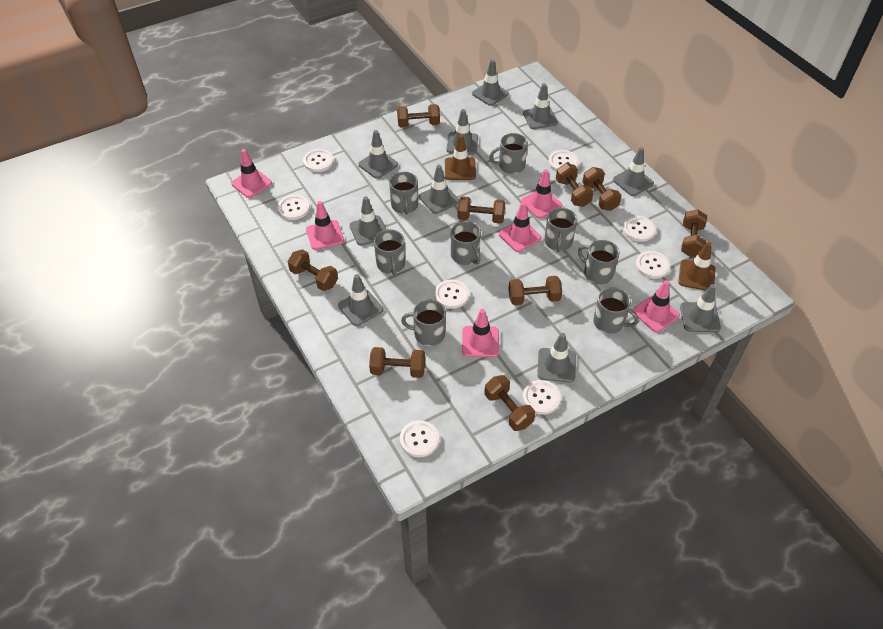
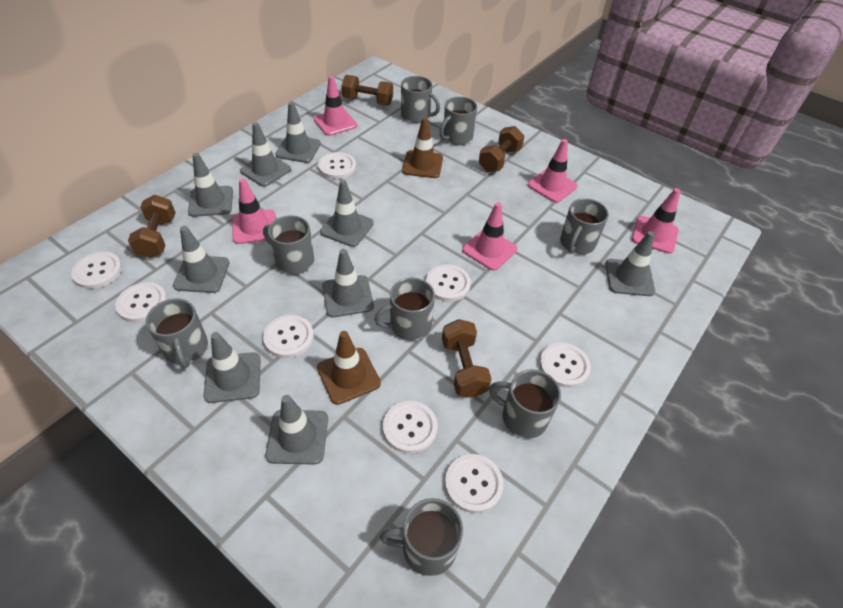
brown dumbbell: [287,249,338,291] [369,347,425,378] [397,104,440,128] [457,196,505,223] [484,375,535,431] [509,276,562,305] [556,163,594,207] [582,167,622,211] [681,209,707,257] = 9 -> [128,195,176,258] [342,75,393,105] [442,319,491,398] [479,126,524,172] = 4
grey traffic cone: [338,274,383,326] [349,196,387,246] [358,130,398,179] [419,165,459,214] [446,109,478,155] [472,59,509,106] [523,83,558,129] [537,333,576,382] [613,147,654,196] [680,284,721,332] = 10 -> [173,226,230,293] [188,153,233,217] [204,332,261,403] [240,122,291,187] [265,395,328,465] [275,102,321,163] [320,180,374,247] [322,249,374,317] [605,231,655,296] = 9
pink traffic cone: [231,149,272,198] [306,201,344,250] [462,309,499,357] [499,202,542,252] [521,169,562,219] [633,280,680,332] = 6 -> [232,178,276,244] [314,76,357,136] [462,202,518,271] [528,139,577,203] [631,188,681,254] = 5

